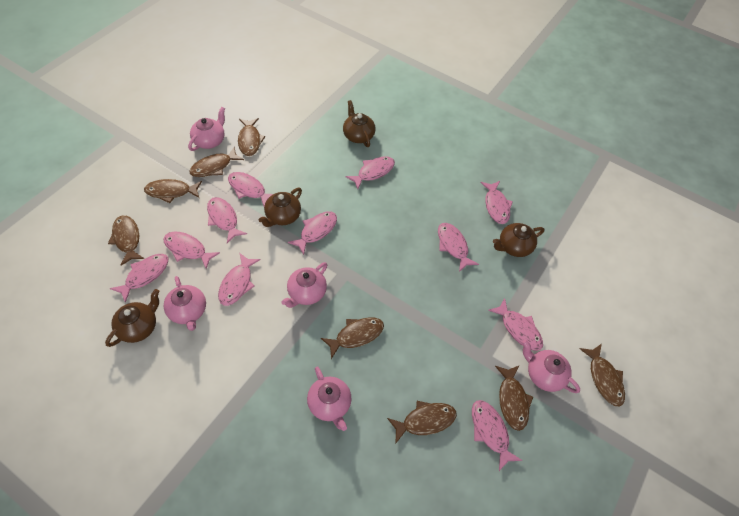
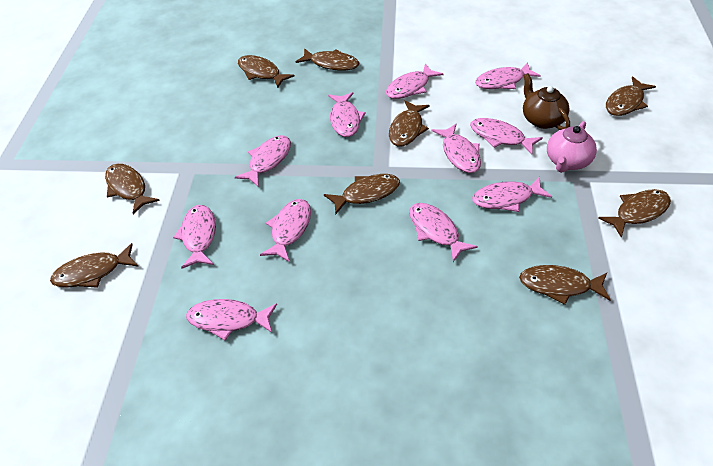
brown fish: [108,215,144,266] [144,179,202,203] [189,147,244,177] [238,118,265,156] [321,317,384,359] [387,401,457,443] [495,365,533,431] [579,344,625,406] = 8 -> [50,243,139,288] [105,164,160,214] [238,55,295,88] [296,48,359,70] [324,174,400,214] [389,100,430,146] [519,265,611,305] [598,189,671,238] [606,76,656,116] = 9
brown teapot: [105,289,159,347] [259,188,302,227] [343,100,376,147] [493,223,544,257] = 4 -> [523,73,570,130] = 1
pink teapot: [164,276,206,331] [188,107,225,151] [282,262,327,308] [307,366,352,431] [522,340,580,393] = 5 -> [547,121,597,173] = 1

